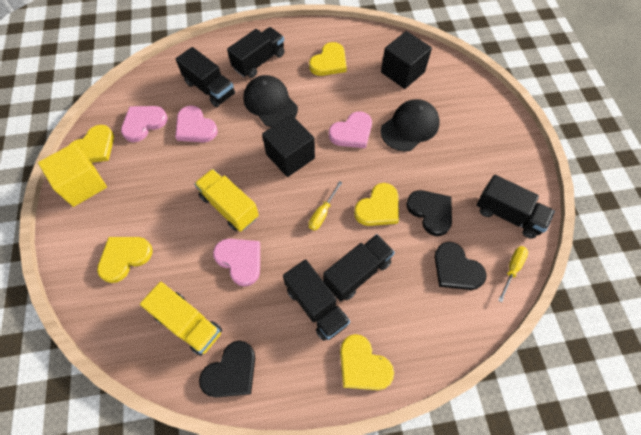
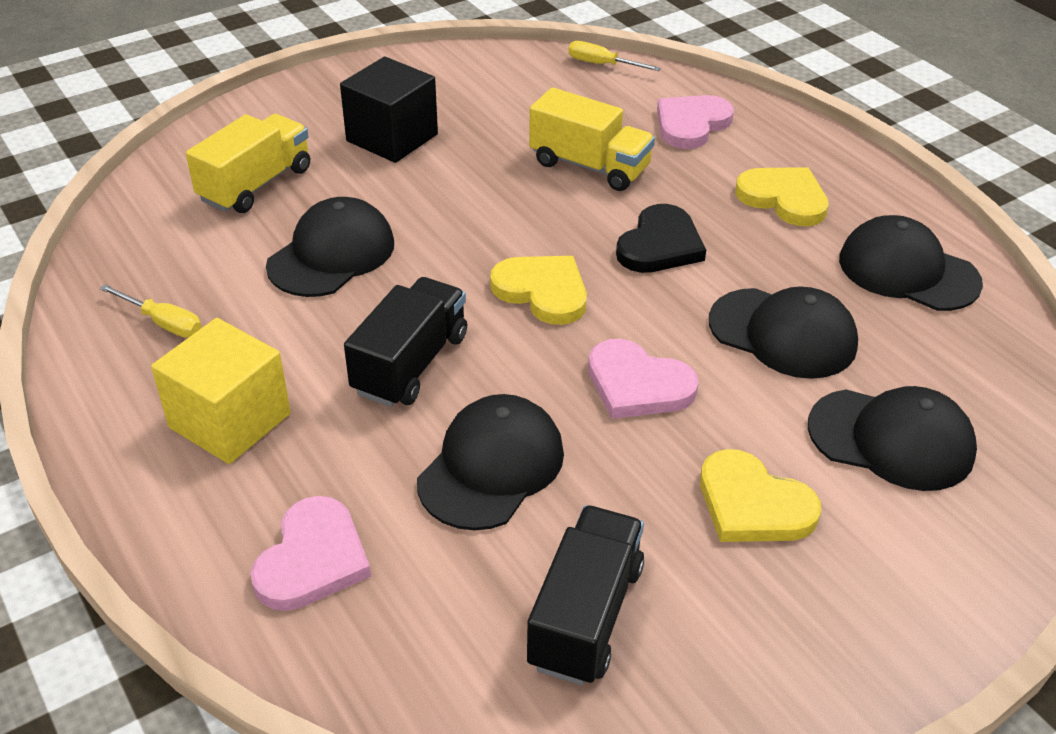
black cap: [243,75,298,127] [380,99,440,152] = 2 -> [266,197,394,297] [417,394,564,530] [709,286,858,379] [808,386,977,491] [839,215,983,311] = 5
black cube: [262,115,315,177] [381,31,432,89] = 2 -> [340,57,438,163] = 1
black heart: [199,341,255,397] [406,190,452,236] [435,242,487,290] = 3 -> [616,204,706,273] = 1
black truck: [176,47,235,107] [227,27,285,78] [283,259,350,341] [323,234,395,301] [477,175,555,239] = 5 -> [344,277,467,407] [527,505,644,685] = 2
pink heart: [121,106,168,142] [175,105,218,142] [213,239,260,287] [329,111,372,148] = 4 -> [250,496,371,611] [588,339,699,419] [657,95,734,149] = 3
yellow heart: [70,125,114,163] [97,237,152,283] [309,42,347,76] [340,334,394,390] [354,183,399,226] = 5 -> [490,256,587,325] [700,449,821,542] [735,167,829,226] = 3

